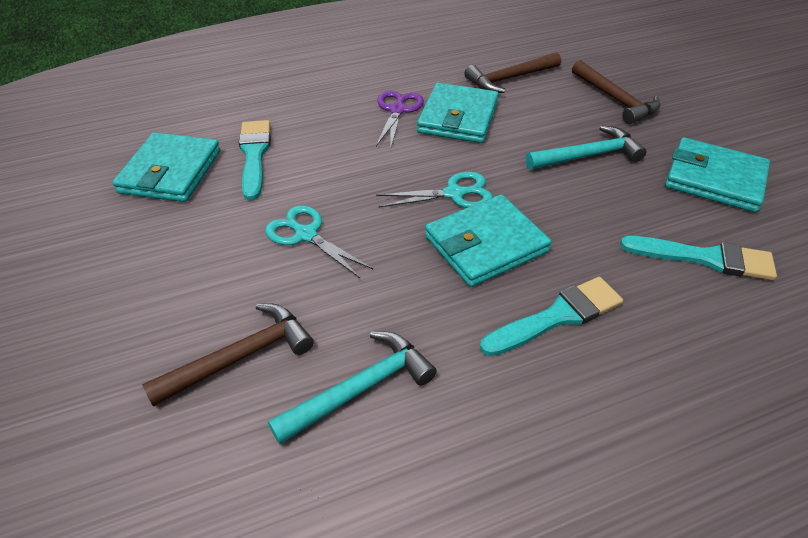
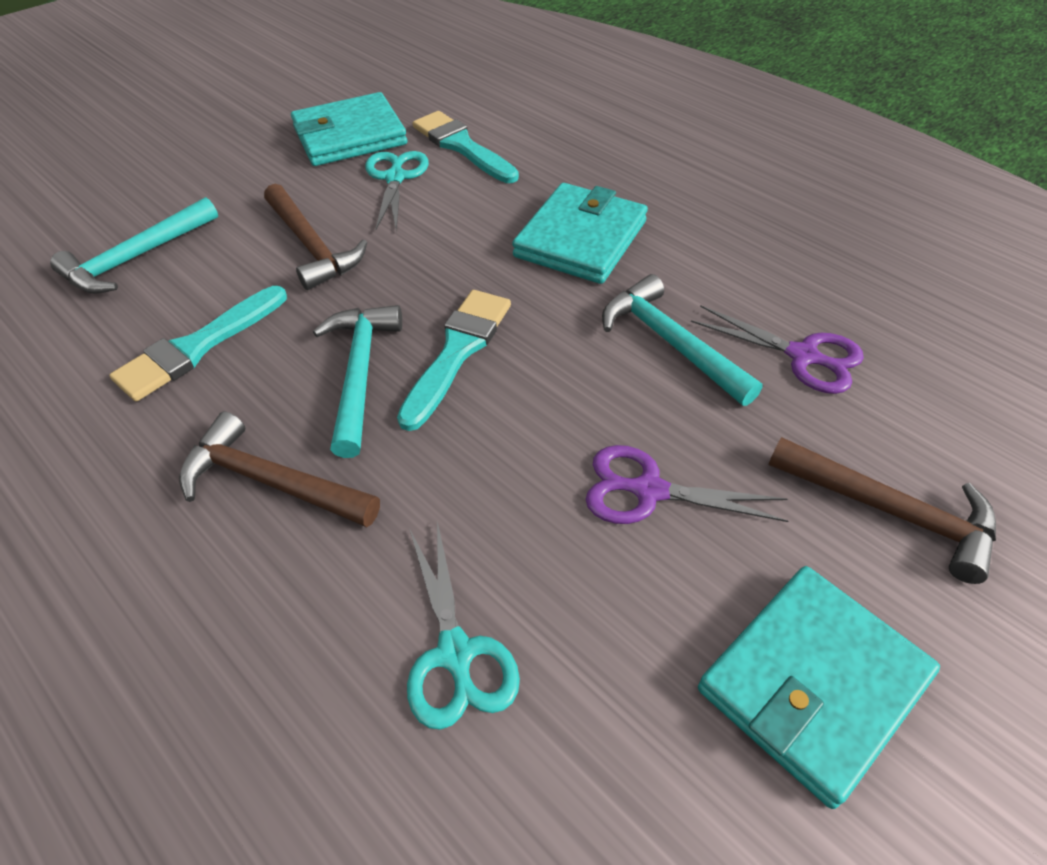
purple scissors: [376,91,424,147] = 1 -> [585,445,788,524] [691,305,864,394] = 2
turquoise hammer: [268,331,437,444] [526,125,646,170] = 2 -> [50,197,218,294] [313,305,402,458] [602,274,762,406] = 3
turquoise wallet: [112,132,221,202] [417,83,499,143] [425,194,552,287] [665,138,770,212] = 4 -> [291,92,407,166] [512,183,648,284] [698,566,940,809] = 3

